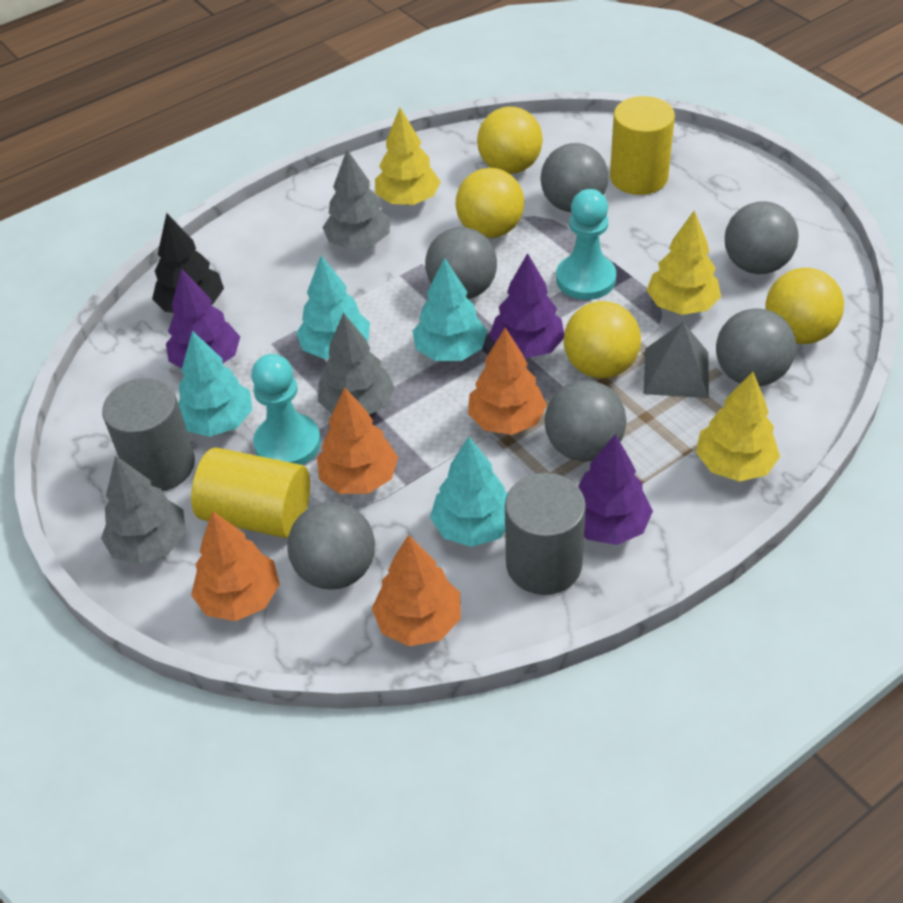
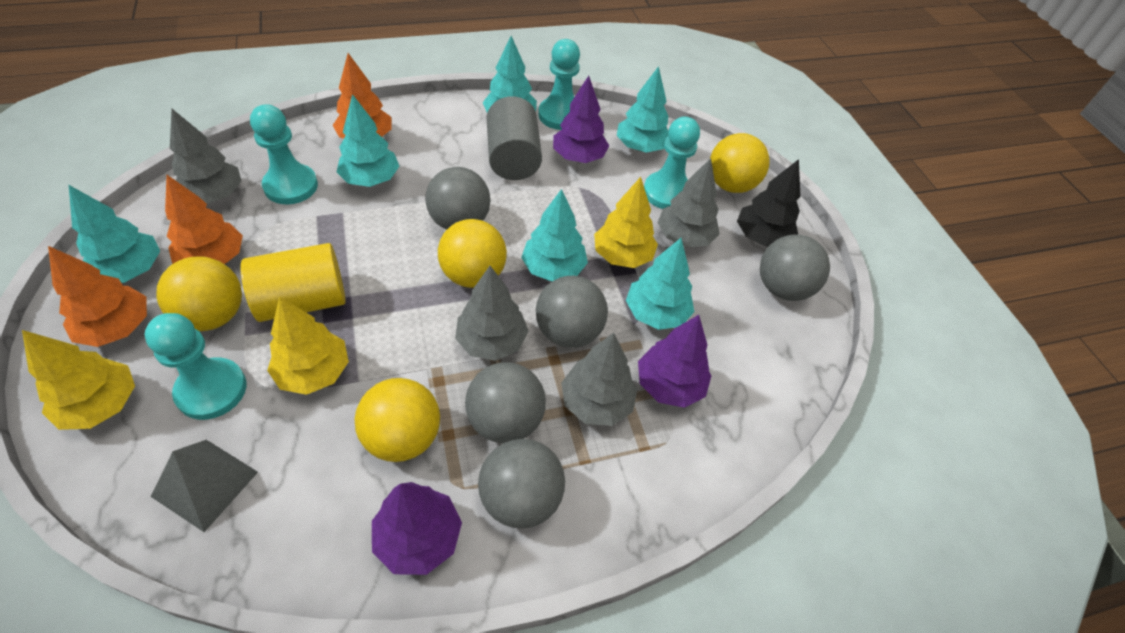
grey ball: [287,502,375,590] [425,227,497,299] [540,143,609,212] [545,380,627,462] [716,308,796,386] [725,201,799,274] = 6 -> [425,167,490,230] [465,362,546,443] [478,439,565,529] [536,276,608,348] [760,234,830,301] = 5
grey cylinder: [102,378,195,491] [505,473,586,595] = 2 -> [487,96,542,180] = 1
grey tree: [101,455,186,564] [318,313,395,415] [322,150,390,249] = 3 -> [170,109,242,204] [455,266,529,361] [561,333,637,426] [657,158,720,247] = 4
orange tree: [191,511,280,621] [317,387,398,494] [372,535,461,646] [468,328,547,435] = 4 -> [48,246,147,347] [165,175,243,264] [333,53,391,139] = 3
turquoise pawn: [251,354,321,465] [556,189,616,300] = 2 -> [145,313,246,420] [250,104,318,204] [538,39,580,130] [644,117,700,209] = 4
turquoise tree: [178,331,252,437] [296,255,370,359] [413,257,487,361] [430,437,508,547] = 4 -> [69,185,160,283] [337,94,399,187] [483,36,537,112] [521,189,588,281] [617,66,668,153] [626,238,694,330] = 6
yellow cylinder: [191,447,310,538] [610,96,675,195] = 2 -> [240,243,346,322] = 1

